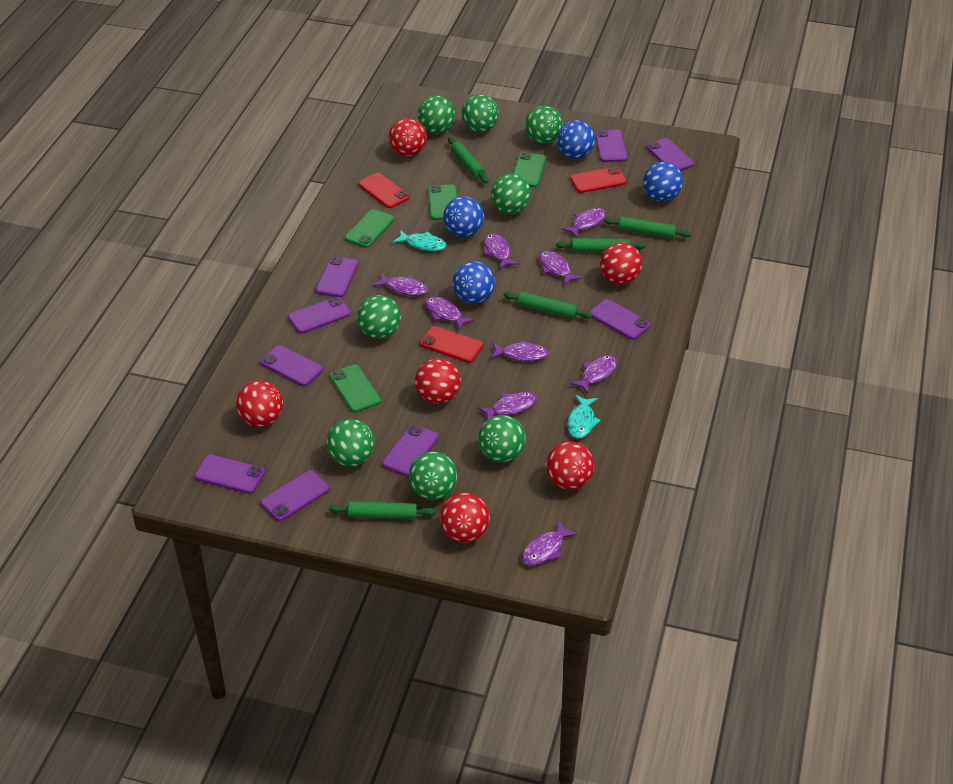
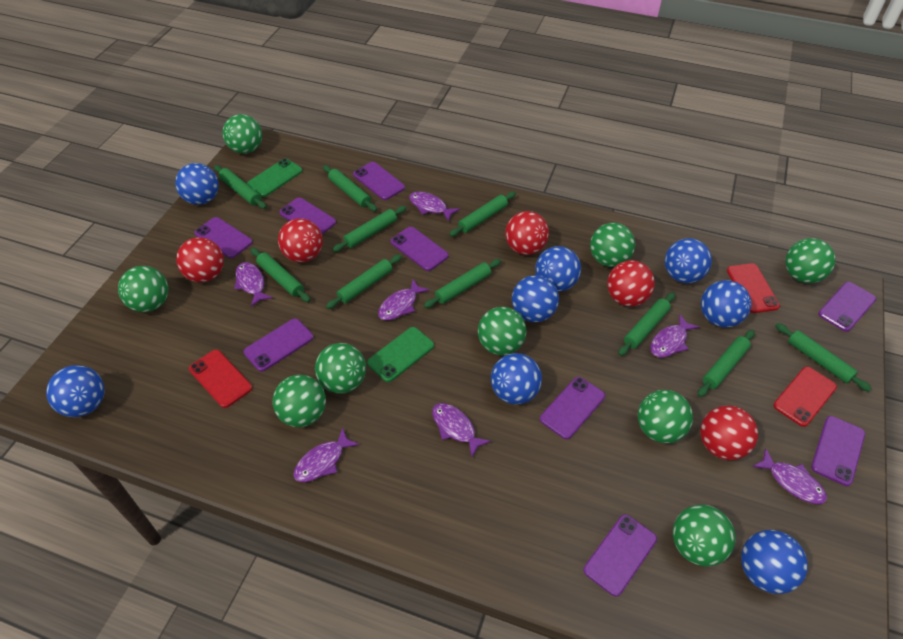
blue ball: [443,196,484,237] [453,261,495,304] [557,120,595,159] [643,161,683,201] = 4 -> [46,365,105,417] [175,163,219,205] [491,353,542,405] [512,275,559,322] [535,246,581,292] [665,238,712,283] [701,280,751,328] [741,530,808,594] = 8
green ball: [327,419,374,466] [357,295,401,339] [409,451,458,500] [418,95,455,134] [461,95,499,132] [478,415,526,463] [491,174,531,214] [525,106,563,144] = 8 -> [118,266,169,312] [222,114,262,154] [273,375,326,427] [315,343,366,394] [478,307,527,355] [590,223,635,267] [638,390,693,443] [673,504,736,566] [785,238,836,283] = 9
green phone: [329,364,381,413] [345,209,394,248] [428,184,457,220] [513,152,546,187] = 4 -> [247,158,302,197] [367,327,434,382] = 2
green rolling pin: [329,501,436,519] [448,137,488,184] [504,292,593,319] [556,238,645,252] [604,217,691,238] = 5 -> [214,165,267,209] [251,248,310,302] [323,165,377,212] [326,254,402,309] [332,206,407,252] [424,259,501,308] [449,192,516,237] [618,292,675,356] [698,330,755,397] [775,323,872,392] = 10
purple fish: [373,272,428,296] [425,296,475,331] [478,392,537,420] [483,233,519,269] [491,340,549,361] [522,521,578,565] [539,251,582,286] [562,208,606,238] [570,355,617,394] = 9 -> [234,262,273,307] [293,427,359,482] [378,280,430,320] [409,192,460,222] [432,403,491,457] [650,314,699,357] [752,448,827,504] = 7
red ball: [236,380,283,427] [389,118,427,156] [415,358,461,404] [440,492,490,543] [546,441,595,490] [600,242,642,285] = 6 -> [176,237,224,282] [278,218,323,262] [505,211,549,255] [607,260,655,307] [700,405,758,460] = 5
turquoise fish: [393,230,447,251] [567,395,601,439] = 2 -> none = 0

